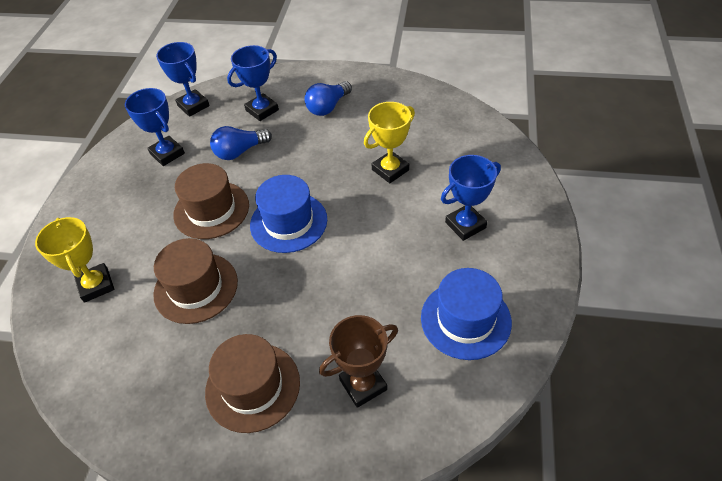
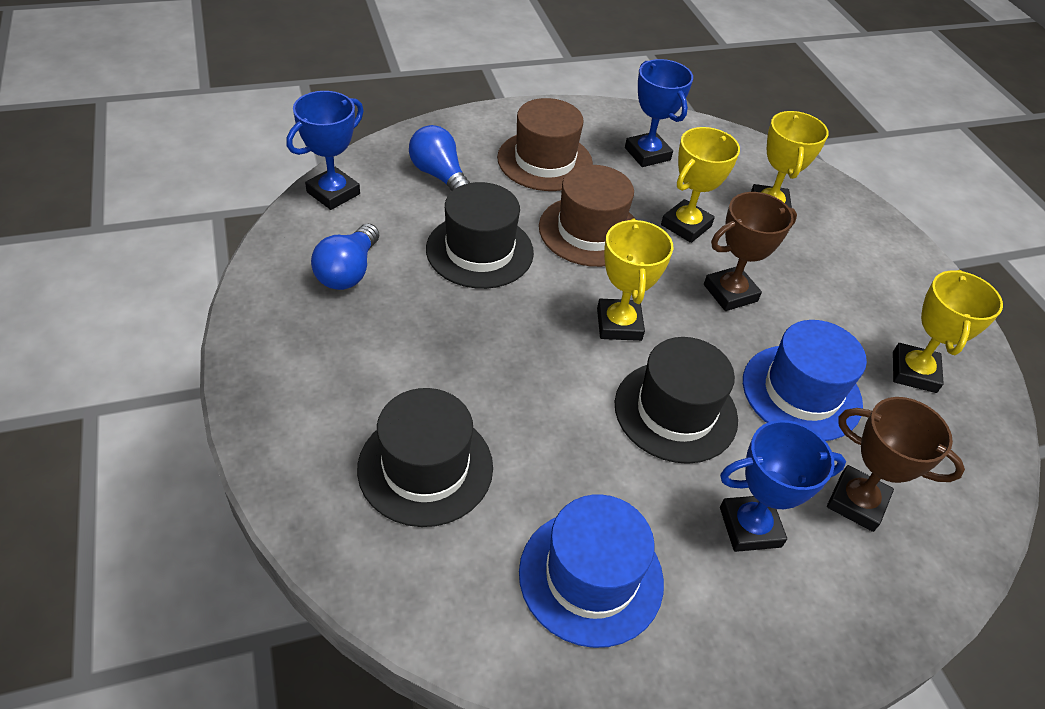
black hat: none = 0 -> [357,388,493,527] [426,182,534,289] [615,337,738,464] = 3
blue trophy: [125,88,185,166] [156,42,210,117] [227,45,279,121] [441,155,501,241] = 4 -> [287,91,364,210] [625,59,693,167] [720,420,846,552] = 3
brown hat: [153,238,238,324] [173,163,249,239] [205,334,300,433] = 3 -> [497,98,593,191] [539,165,634,267] = 2
brown trophy: [319,315,398,408] = 1 -> [704,192,797,311] [827,397,965,532] = 2
yellow trophy: [35,217,114,303] [364,102,415,183] = 2 -> [597,218,673,341] [661,127,740,243] [751,111,829,208] [893,270,1003,393] = 4

